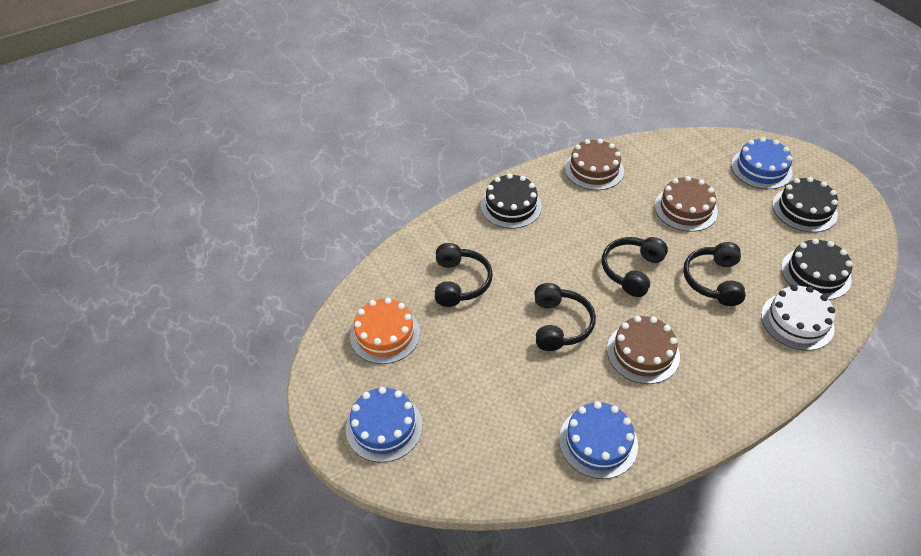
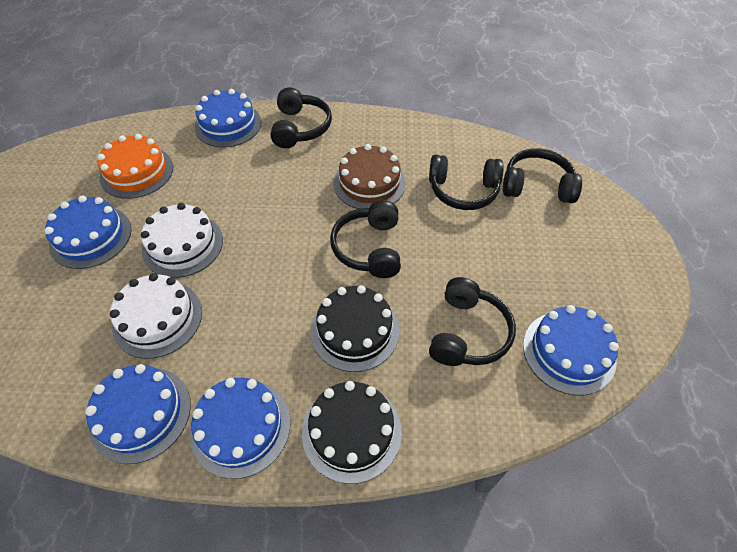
black cake: [481,173,542,228] [773,177,838,233] [781,238,853,300] = 3 -> [302,381,402,484] [311,285,399,372] = 2
black headphones: [435,243,493,307] [535,283,596,351] [602,237,668,297] [683,242,746,306] = 4 -> [271,87,332,148] [330,200,401,278] [429,155,504,210] [429,277,516,366] [503,148,582,203] = 5
blue cake: [346,387,422,462] [559,401,638,479] [731,137,793,189] = 3 -> [45,196,131,269] [85,364,191,464] [190,378,291,479] [195,89,262,147] [523,305,619,395] = 5
brown cake: [565,139,624,190] [607,316,680,384] [655,176,718,232] = 3 -> [334,144,406,209] = 1
white cake: [761,285,835,351] = 1 -> [110,273,202,359] [141,203,223,278] = 2

